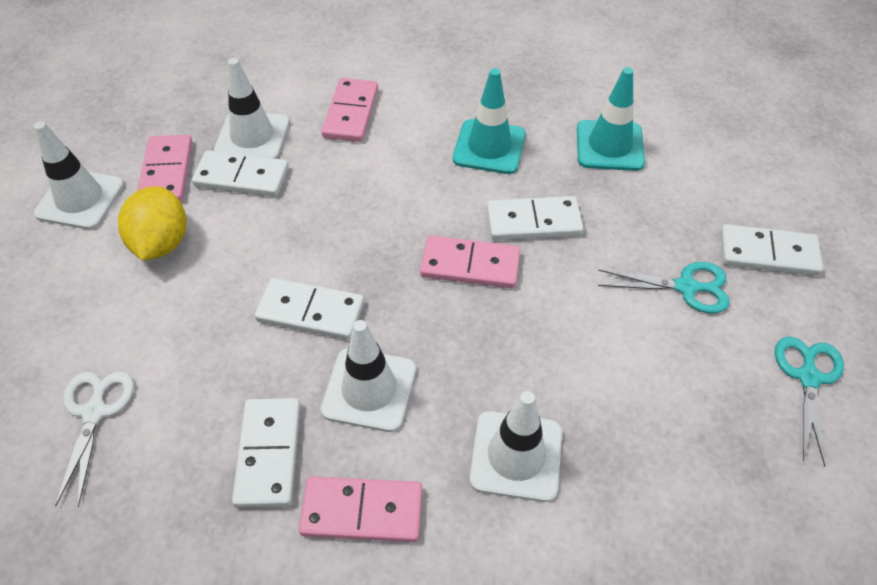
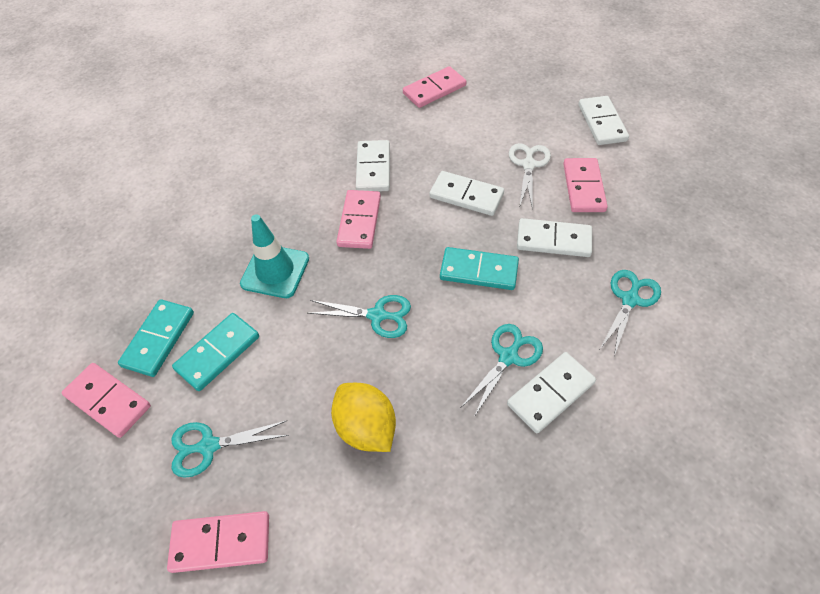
pink domino: [137,134,192,202] [299,476,422,542] [322,78,378,142] [420,235,520,288] = 4 -> [62,363,151,438] [167,511,269,573] [336,190,381,249] [403,66,466,108] [563,158,608,212] = 5
turquoise domino: none = 0 -> [118,299,194,377] [172,313,259,391] [440,247,519,290] = 3
turquoise scissors: [598,262,730,313] [775,337,844,466] = 2 -> [171,421,289,478] [308,295,411,338] [461,324,543,417] [600,270,661,356] = 4
turquoise traffic cone: [453,68,526,174] [577,67,645,171] = 2 -> [240,214,309,298] = 1
white traffic cone: [34,121,124,229] [214,58,290,159] [321,320,416,432] [469,391,562,502] = 4 -> none = 0

